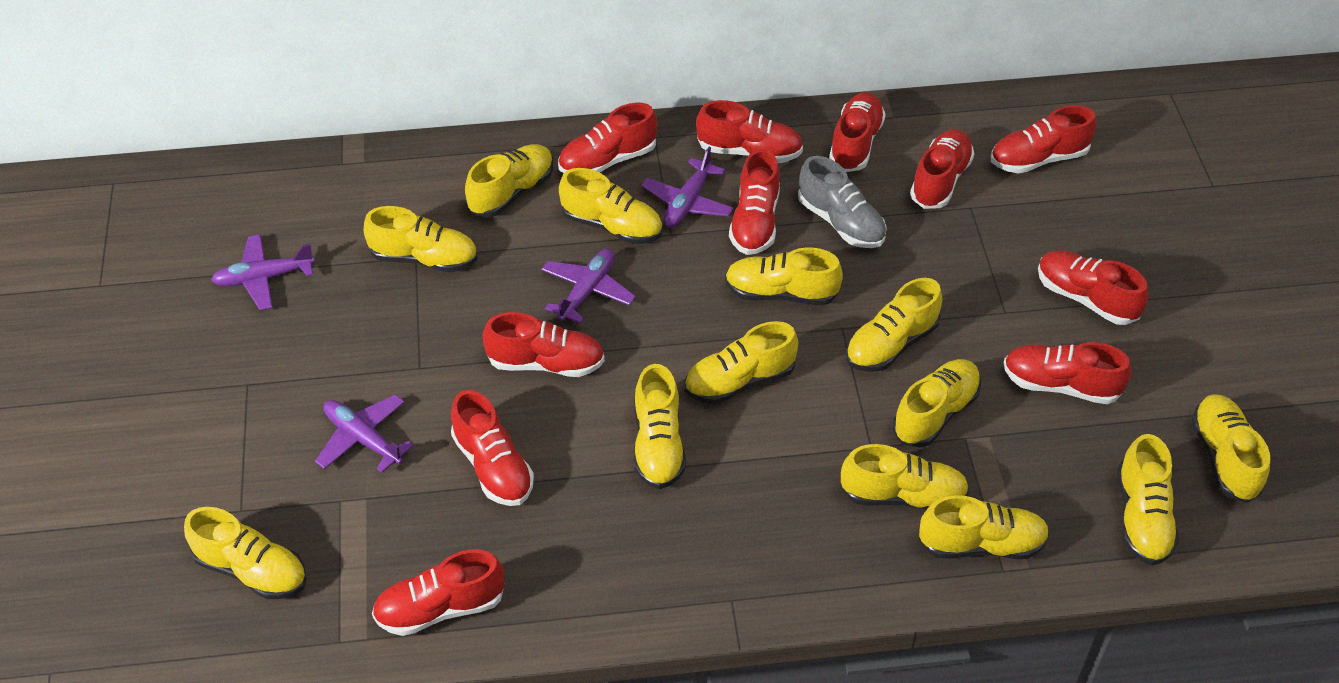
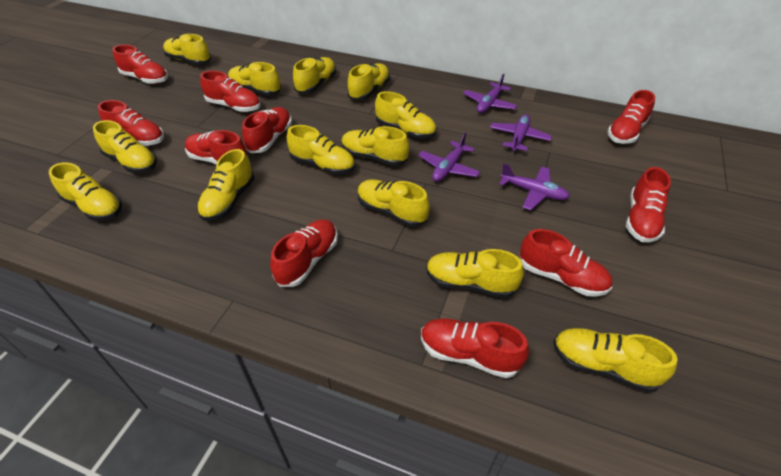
grey shoe: [798,156,887,248] = 1 -> none = 0
red shoe: [372,549,505,636] [451,390,534,506] [483,312,605,377] [558,102,658,173] [696,100,803,163] [729,149,780,255] [829,92,886,172] [910,129,974,209] [991,105,1096,174] [1004,342,1131,404] [1038,250,1149,325] = 11 -> [98,100,164,146] [112,45,168,84] [185,130,249,164] [200,71,261,112] [242,107,292,153] [270,219,338,287] [421,318,529,378] [519,229,612,297] [607,90,655,144] [626,167,671,242] = 10

